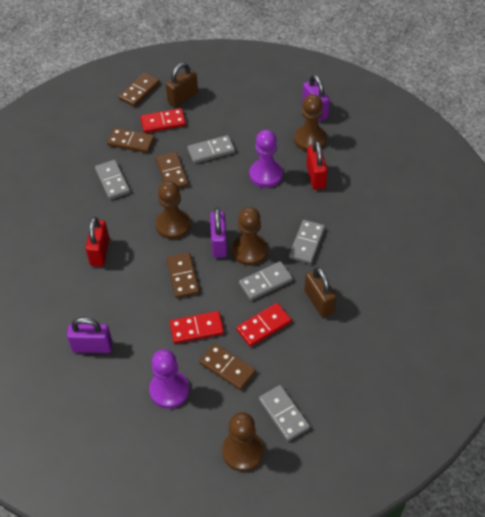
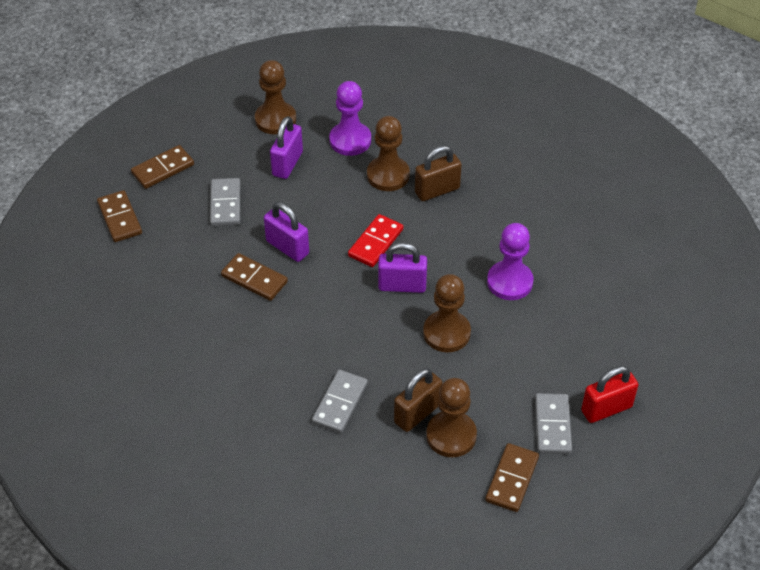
brown domino: [107,128,155,153] [119,72,160,107] [156,152,188,188] [166,252,200,298] [199,343,256,390] = 5 -> [97,190,142,242] [131,145,194,189] [221,253,288,301] [485,443,539,512] = 4
grey domino: [95,160,130,200] [187,135,235,164] [239,261,293,300] [259,385,310,441] [289,220,325,264] = 5 -> [210,178,240,226] [312,370,368,433] [535,393,572,454] = 3
red domino: [140,108,186,133] [170,311,224,344] [236,303,291,347] = 3 -> [348,214,403,267] = 1
red padlock: [86,217,110,267] [306,141,327,190] = 2 -> [581,366,638,423] = 1

